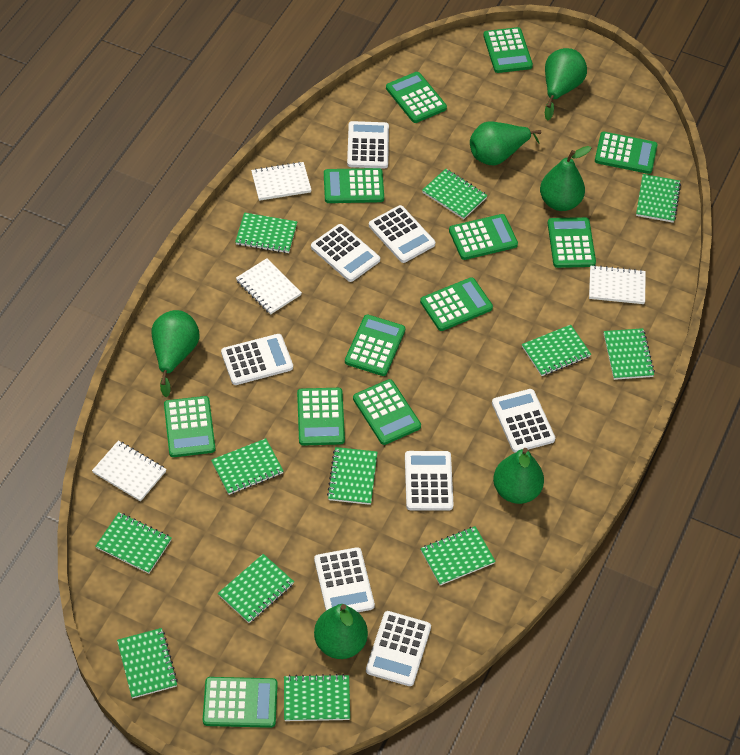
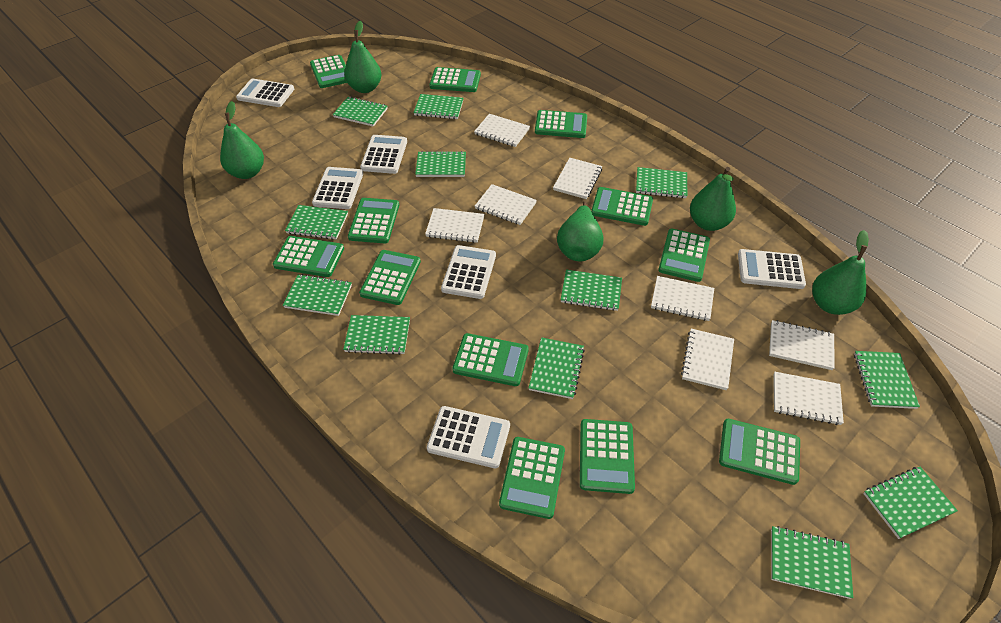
green pear: [151,310,200,397] [314,604,368,659] [470,121,541,165] [493,448,544,504] [540,146,592,211] [545,48,587,120] = 6 -> [220,101,264,179] [344,21,381,93] [557,201,603,261] [690,167,736,231] [812,230,869,315] = 5
white calculator: [221,334,293,385] [311,224,380,282] [314,547,375,612] [347,121,389,169] [366,611,431,686] [369,205,435,263] [405,451,454,510] [492,389,555,453] = 8 -> [236,78,294,107] [312,167,363,209] [360,135,407,174] [427,406,510,468] [441,245,496,299] [738,249,806,289] = 6
white notebook: [92,441,166,502] [236,258,302,315] [251,162,311,201] [589,265,646,304] = 4 -> [425,208,484,243] [474,114,530,147] [475,184,537,225] [553,158,602,199] [651,276,714,321] [681,329,734,390] [769,320,835,370] [773,372,844,425] = 8

